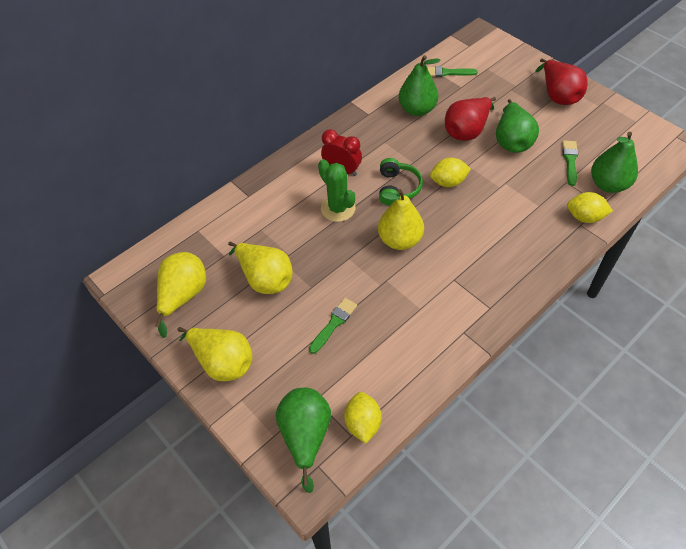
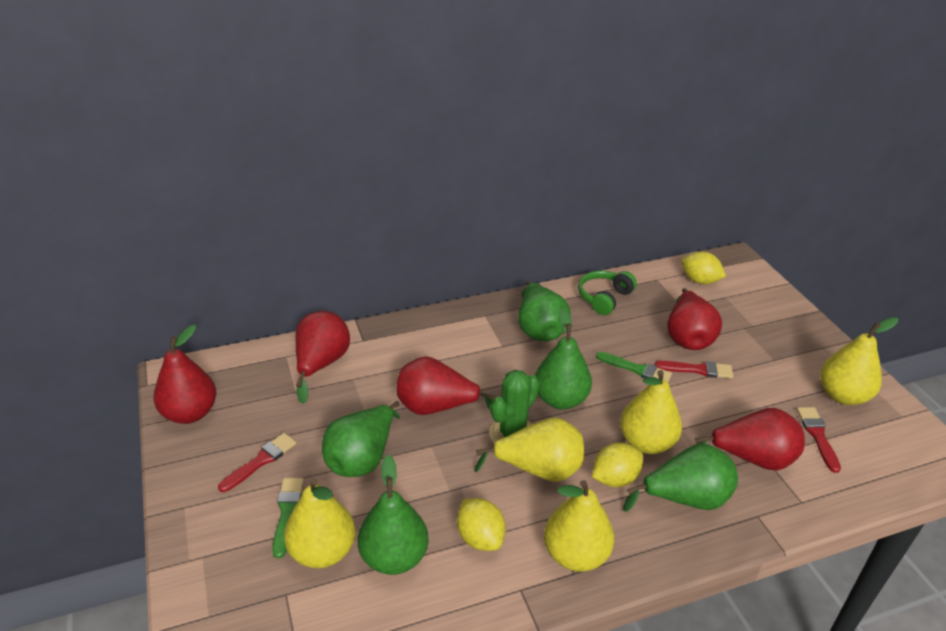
green brush: [309,298,357,354] [427,66,477,77] [562,140,578,186] = 3 -> [273,478,304,558] [596,352,672,382] = 2
green pear: [276,388,331,493] [399,55,441,116] [496,99,539,153] [591,132,638,193] = 4 -> [322,401,400,477] [358,455,429,575] [518,281,570,341] [535,308,592,409] [623,444,738,512] = 5
red brush: none = 0 -> [218,433,297,492] [654,361,733,379] [797,407,841,473] = 3
red clock: [321,129,362,176] = 1 -> none = 0
red pear: [445,97,496,141] [535,58,588,105] = 2 -> [154,325,217,424] [295,311,350,404] [397,356,496,415] [667,288,722,350] [695,408,805,470] = 5
yellow pear: [155,252,206,338] [177,327,252,381] [228,241,293,294] [378,189,424,250] = 4 -> [284,478,356,568] [475,418,584,482] [544,480,614,572] [620,370,682,454] [820,317,898,405] = 5

